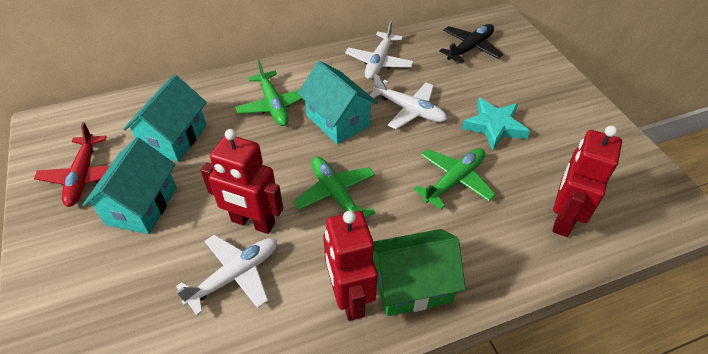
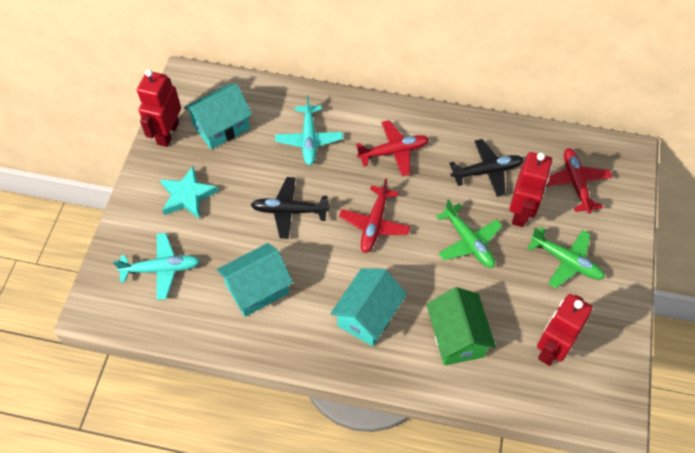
black plane: [439,24,503,63] = 1 -> [251,177,329,239] [449,139,524,197] = 2
green plane: [235,60,302,126] [293,157,375,218] [414,148,496,209] = 3 -> [436,199,502,268] [528,227,605,288] = 2
red plane: [34,122,110,207] = 1 -> [339,178,410,253] [356,120,429,176] [546,148,612,213] = 3
turquoise plane: none = 0 -> [113,233,200,300] [275,95,343,165] = 2
white plane: [176,234,277,315] [345,21,414,80] [370,74,447,129] = 3 -> none = 0

